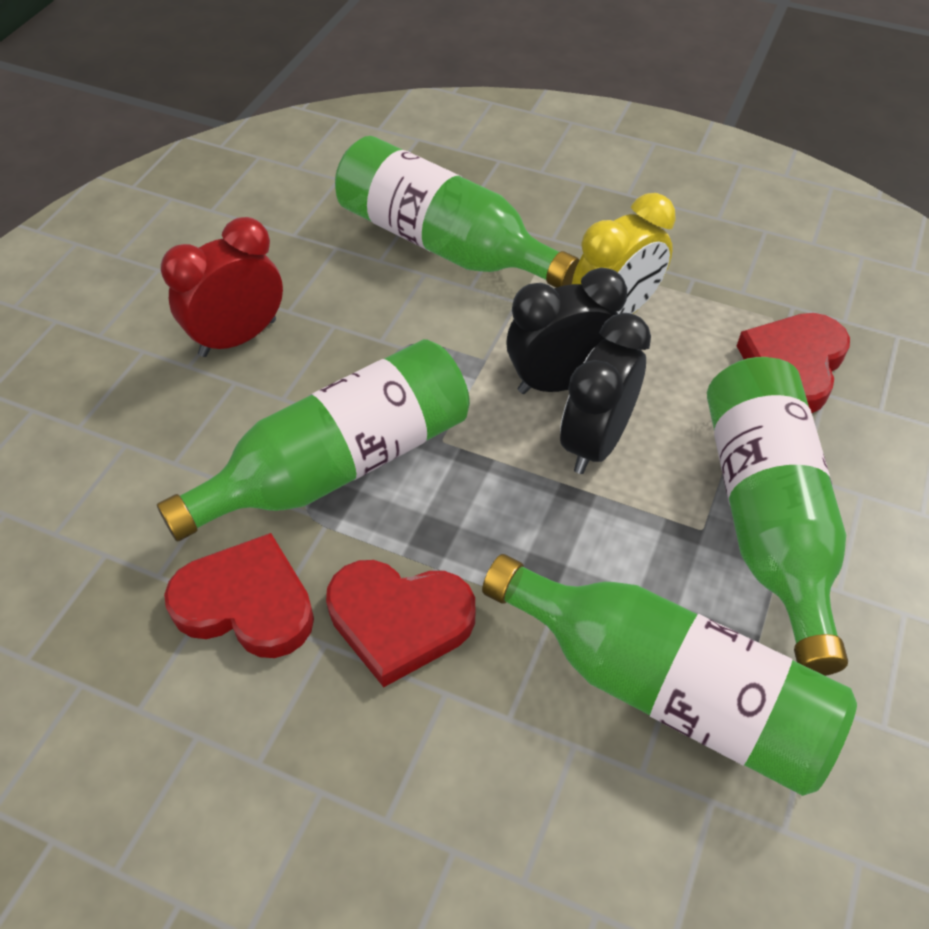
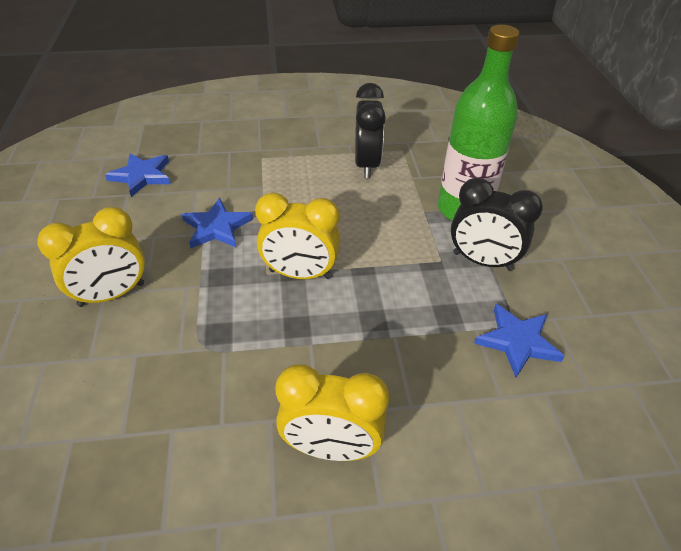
blue star: none = 0 -> [105,153,171,197] [182,198,253,248] [474,304,565,377] = 3
green bottle: [157,339,470,541] [335,136,579,288] [482,554,857,796] [707,357,848,676] = 4 -> [438,25,519,221] = 1
red clock: [161,217,283,357] = 1 -> none = 0
red heart: [164,533,314,658] [326,560,475,687] [737,313,850,413] = 3 -> none = 0
yellow clock: [572,193,676,314] = 1 -> [37,207,145,307] [255,192,340,279] [276,364,389,461] = 3

